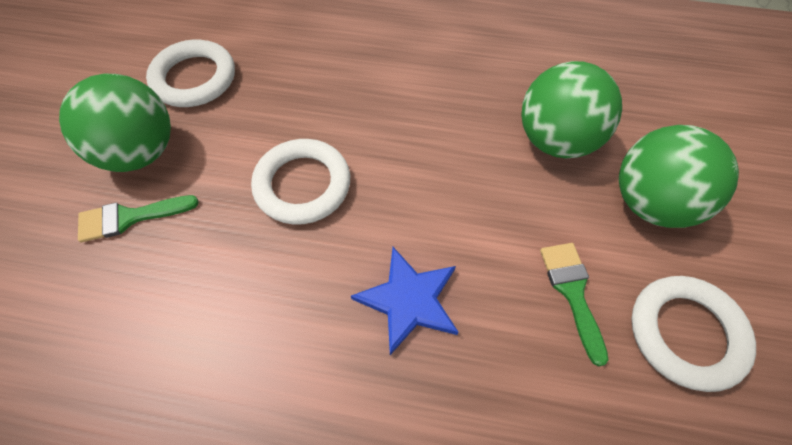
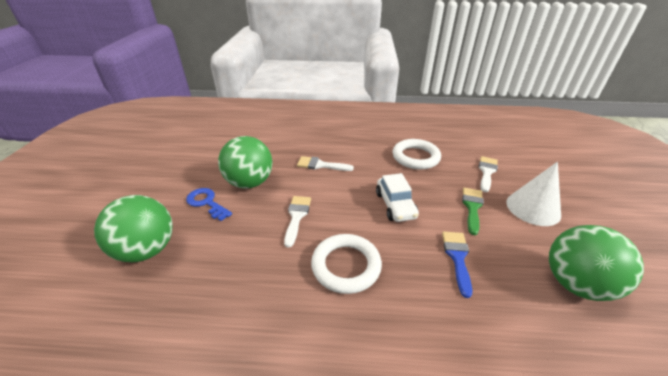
blue brush: none = 0 -> [442,232,472,298] = 1
blue key: none = 0 -> [186,188,232,221] = 1
blue star: [351,247,459,355] = 1 -> none = 0
green brush: [78,195,199,242] [540,243,608,367] = 2 -> [462,188,484,235] = 1
white brush: none = 0 -> [284,196,311,248] [297,156,354,171] [479,156,498,192] = 3
white car: none = 0 -> [376,173,419,222] = 1
white cone: none = 0 -> [506,162,561,226] = 1
white ring: [146,39,235,107] [251,139,350,225] [631,276,756,392] = 3 -> [311,234,382,294] [392,139,441,169] = 2

